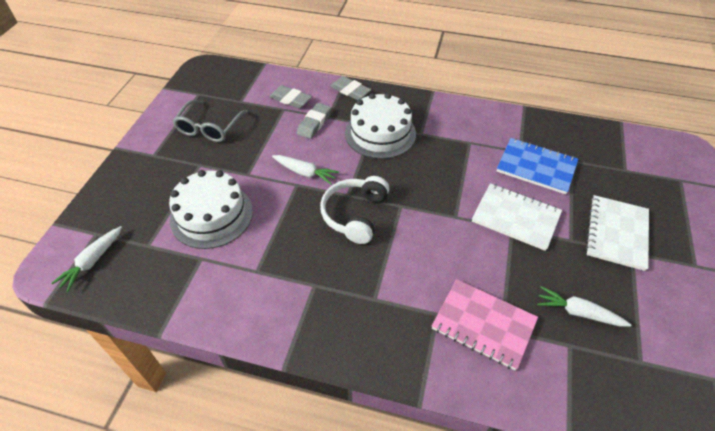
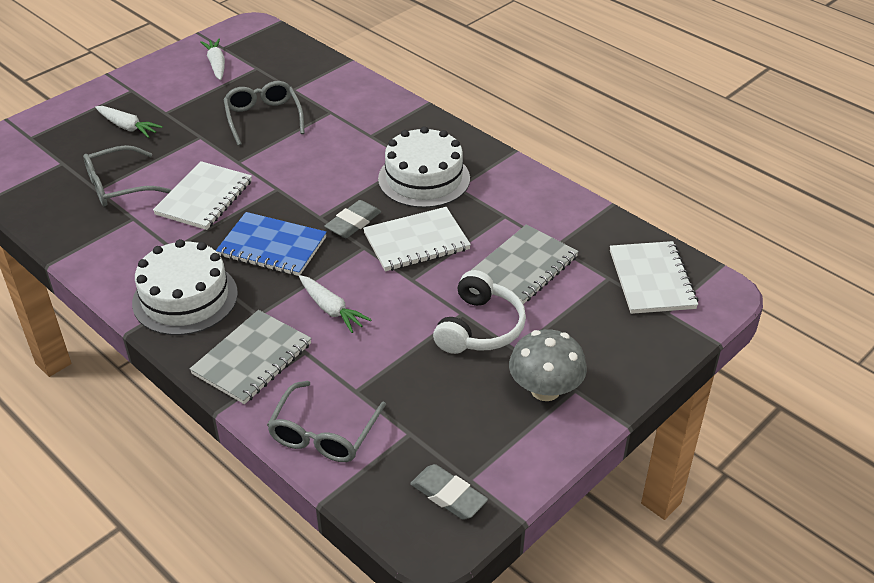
grey eraser: [269,85,312,109] [297,103,331,139] [330,76,372,100] = 3 -> [324,200,381,238] [410,464,488,520] = 2
grey glasses: [173,100,248,142] = 1 -> [83,145,171,206] [224,81,305,146] [267,381,386,462] = 3
grey mushroom: none = 0 -> [509,329,587,401] = 1
grey notebook: none = 0 -> [190,310,312,404] [470,224,579,304] = 2
pink notebook: [432,279,538,371] = 1 -> none = 0
white notebook: [472,183,562,251] [585,195,649,271] = 2 -> [153,161,252,230] [363,207,471,271] [610,241,699,314] = 3

